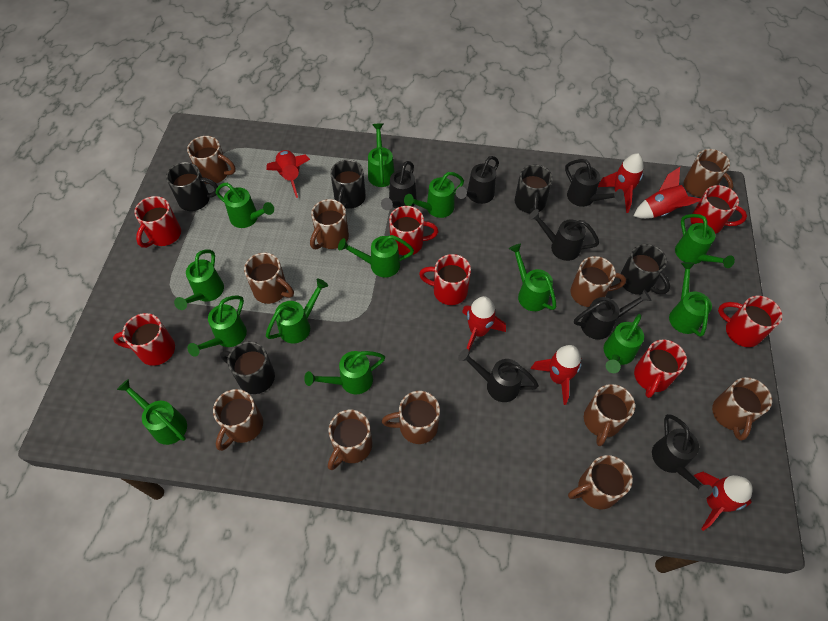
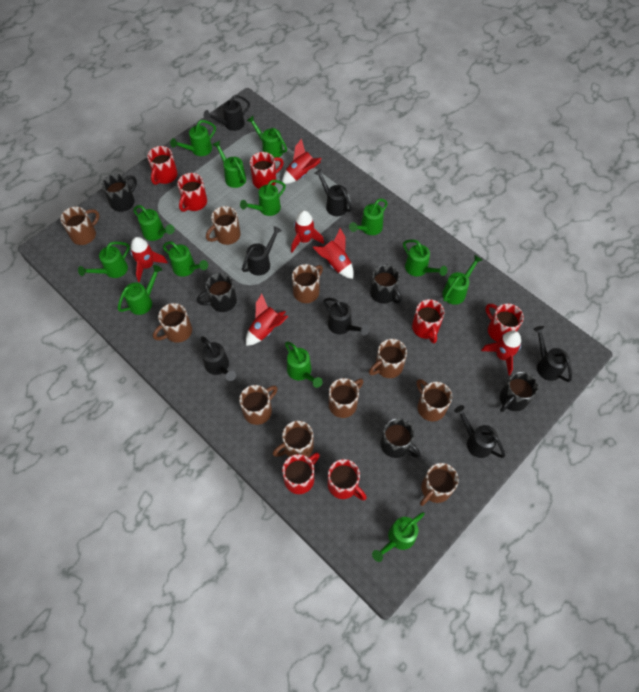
brown mug: [187,136,236,184] [213,389,263,451] [244,253,294,304] [310,199,349,249] [328,410,372,470] [382,391,440,444] [568,455,633,509] [571,256,626,307] [584,384,635,446] [684,149,733,197] [712,377,772,441] = 11 -> [60,207,99,245] [153,303,192,343] [206,206,241,245] [239,385,278,425] [273,421,314,457] [292,264,323,303] [329,378,363,418] [369,339,407,378] [417,379,452,421] [420,463,459,506] = 10

